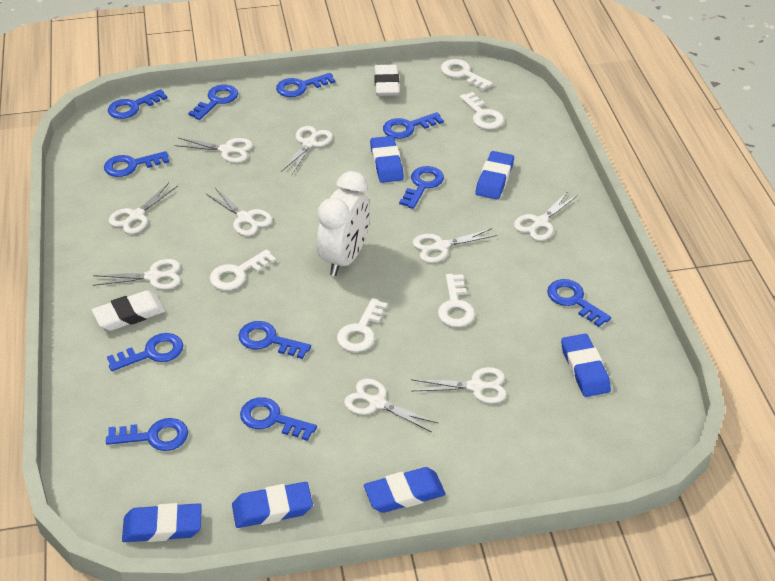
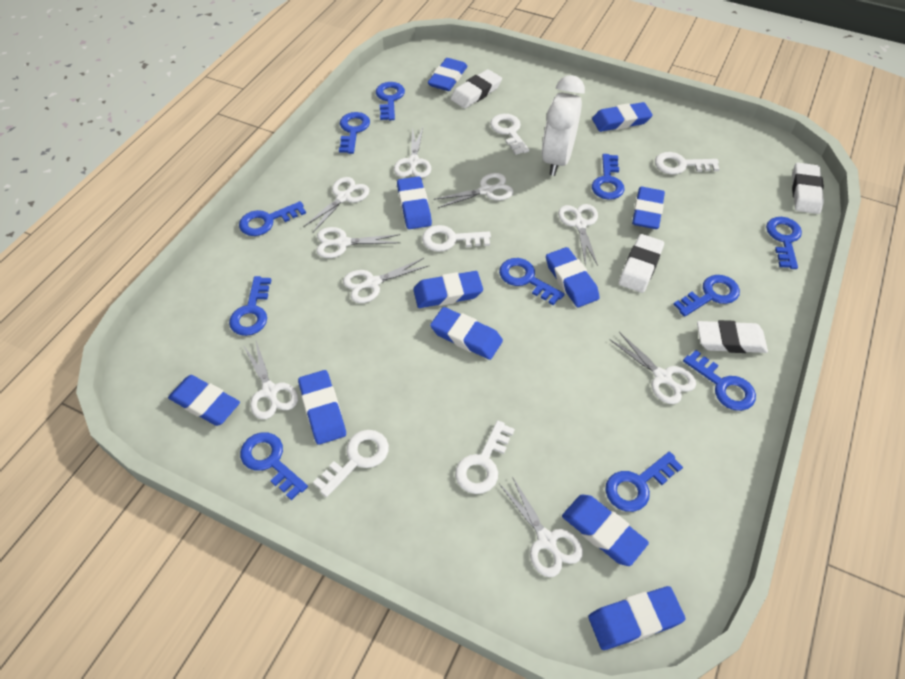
blue eraser: [122,503,202,542] [232,482,313,528] [364,467,446,513] [370,136,404,183] [475,151,514,199] [561,334,611,397] = 6 -> [168,375,240,426] [298,370,346,445] [397,176,432,229] [413,271,483,308] [428,58,467,91] [430,307,503,360] [546,247,600,307] [562,494,649,566] [588,586,686,650] [592,102,652,132] [632,187,665,229] = 11
white eraser: [92,290,166,331] [374,65,400,96] = 2 -> [451,69,502,109] [619,234,664,293] [697,320,768,353] [792,162,824,214] = 4

